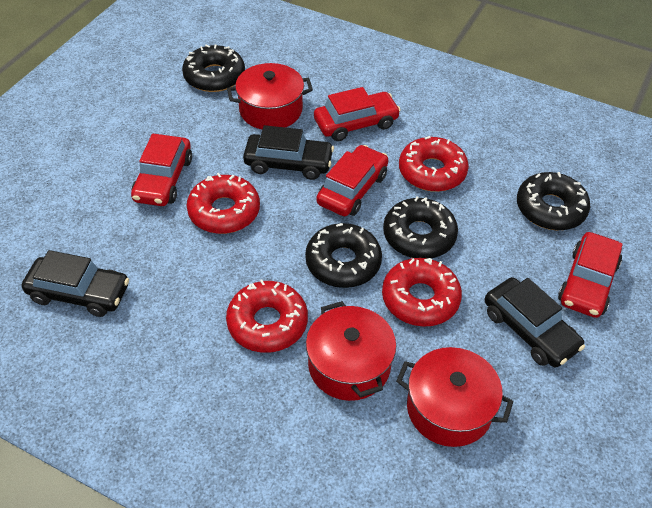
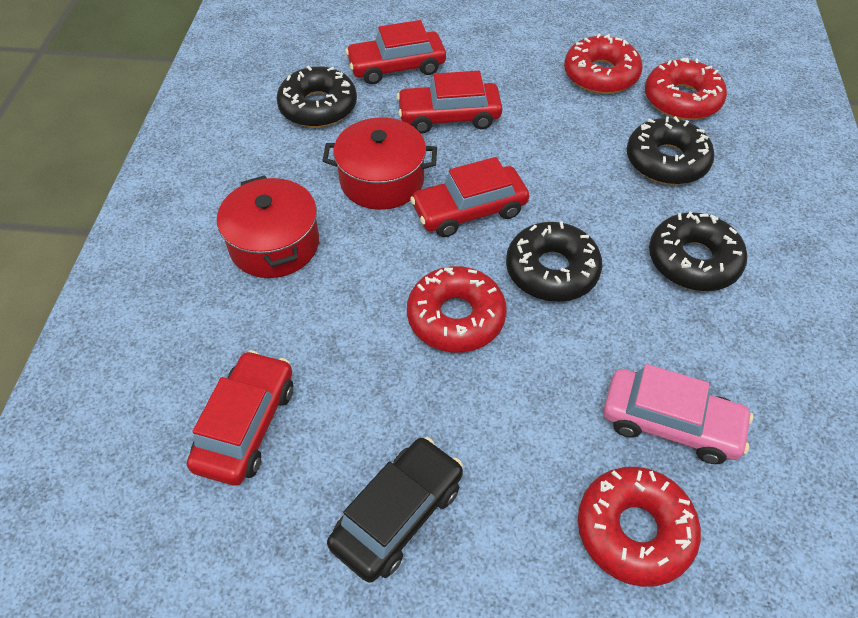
black car: [22,250,129,317] [243,125,334,180] [485,277,585,367] = 3 -> [327,437,463,582] = 1
pink car: none = 0 -> [603,364,754,464] = 1
red pot: [227,63,313,130] [306,301,396,401] [396,347,513,447] = 3 -> [217,175,319,278] [322,117,437,210] = 2

